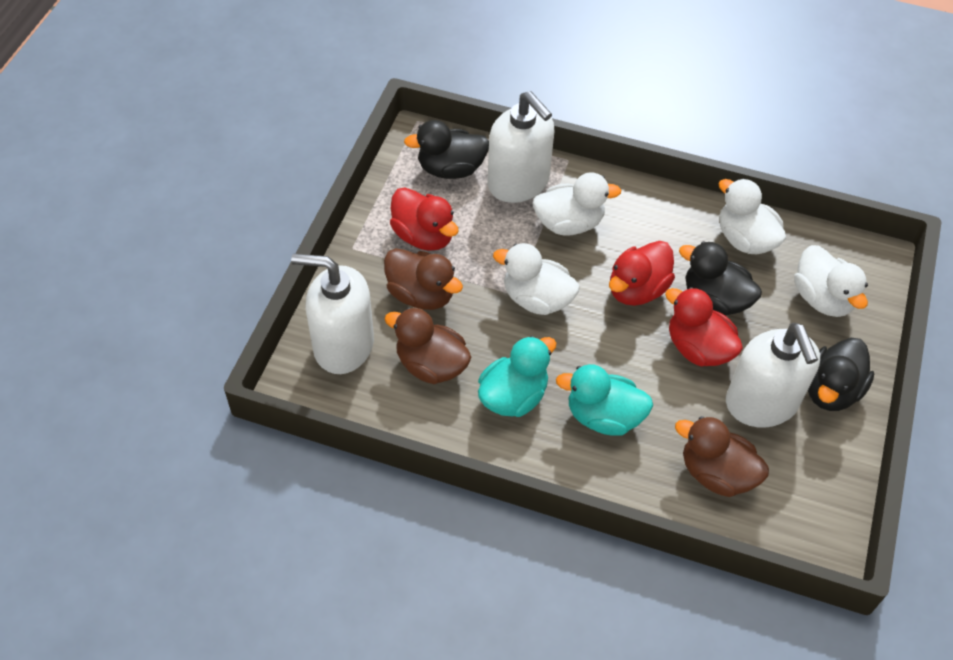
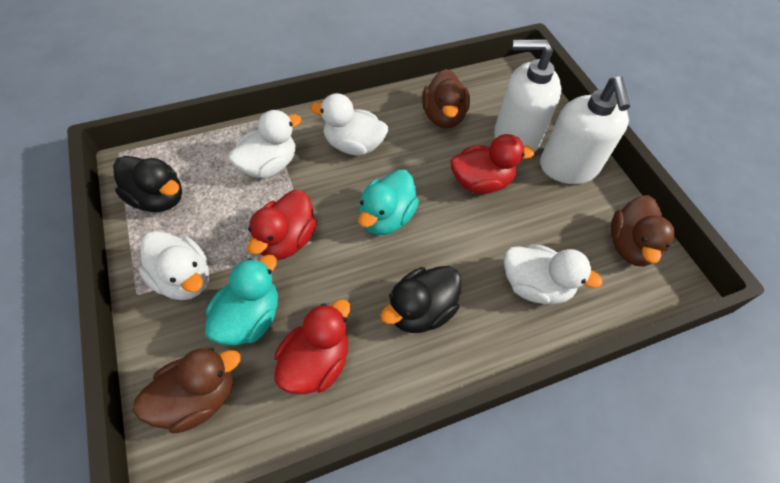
black duck: [404,120,489,179] [679,241,762,316] [808,338,874,411] = 3 -> [113,156,182,212] [381,266,462,333] = 2
white soap dispenser: [291,254,374,374] [488,91,554,203] [726,323,820,428] = 3 -> [494,39,561,151] [540,76,630,184] = 2

